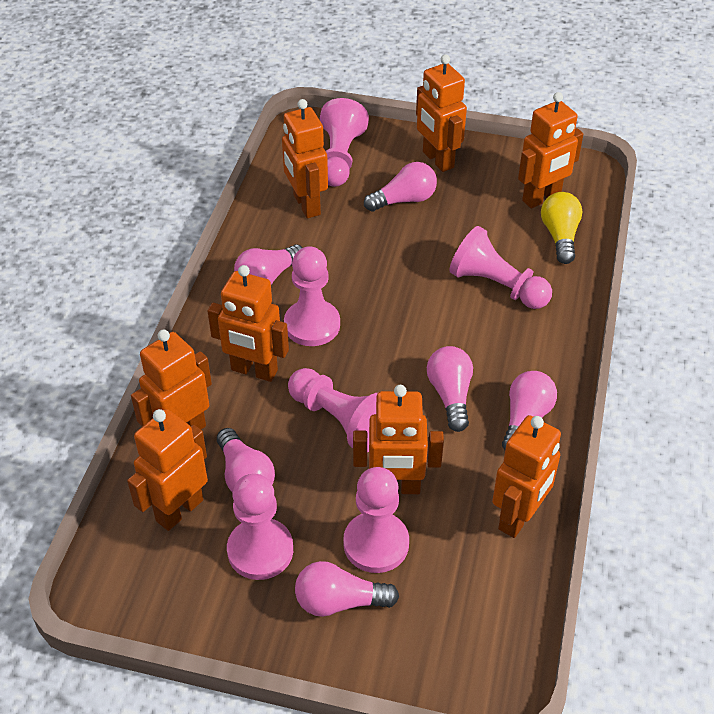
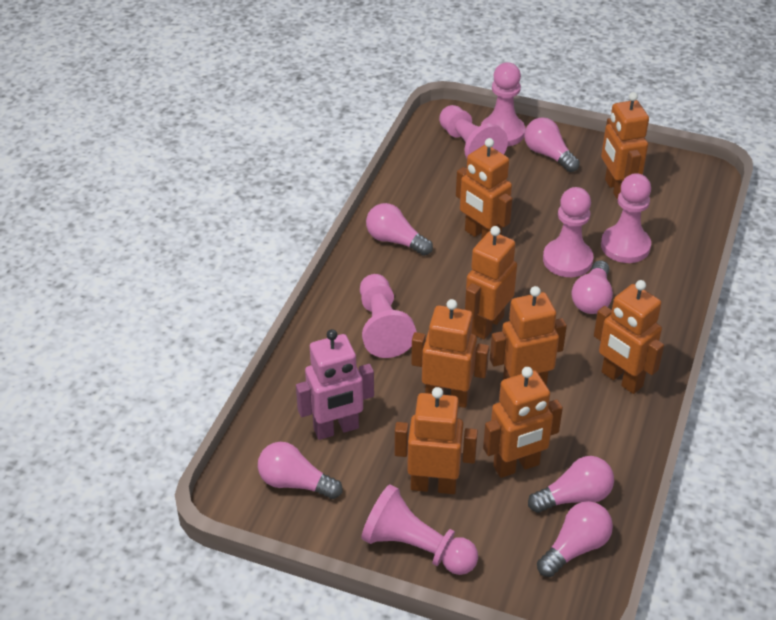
pink robot: none = 0 -> [296,329,374,440] = 1
yellow light bulb: [541,192,582,264] = 1 -> none = 0

